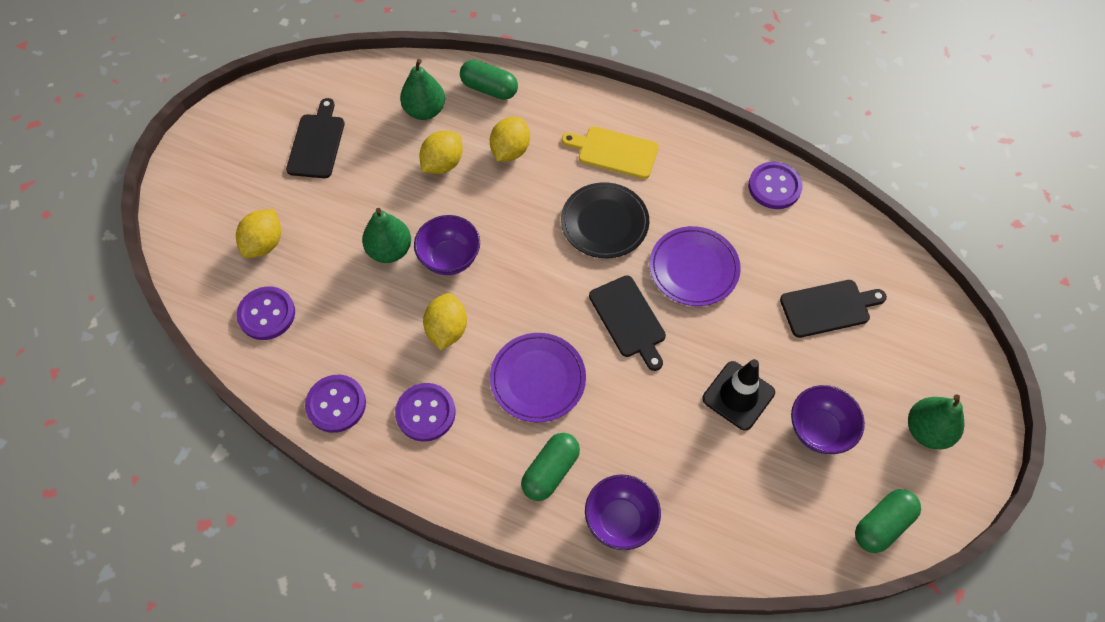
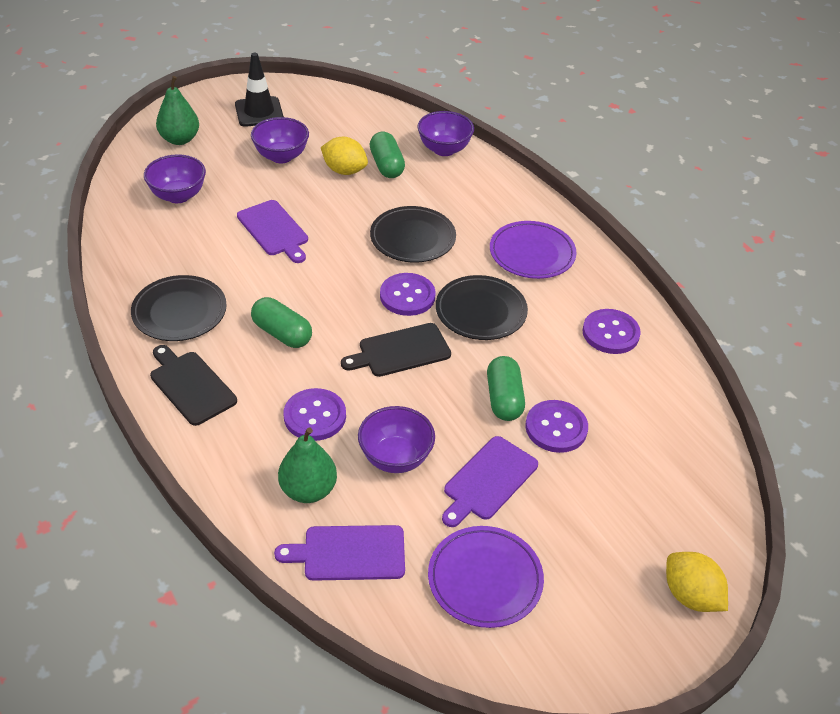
black cutting board: [286,98,345,178] [589,275,666,371] [780,280,887,338] = 3 -> [150,345,237,426] [341,323,451,377] = 2
black plate: [561,182,649,258] = 1 -> [131,275,227,341] [370,206,456,262] [436,275,528,340] = 3
green pear: [362,208,411,263] [400,59,445,120] [908,394,965,449] = 3 -> [156,76,199,145] [278,427,337,503] = 2
purple bowl: [414,215,480,275] [585,475,661,550] [791,385,865,454] = 3 -> [144,154,206,203] [251,117,309,163] [358,406,435,473] [417,111,474,156] = 4
purple cutting board: none = 0 -> [237,200,308,263] [274,525,405,581] [442,436,538,527] = 3
yellow cutting board: [562,126,659,179] = 1 -> none = 0
yellow lemon: [236,209,281,258] [419,131,463,174] [423,293,467,350] [490,117,530,161] = 4 -> [321,137,368,175] [666,552,728,612] = 2

